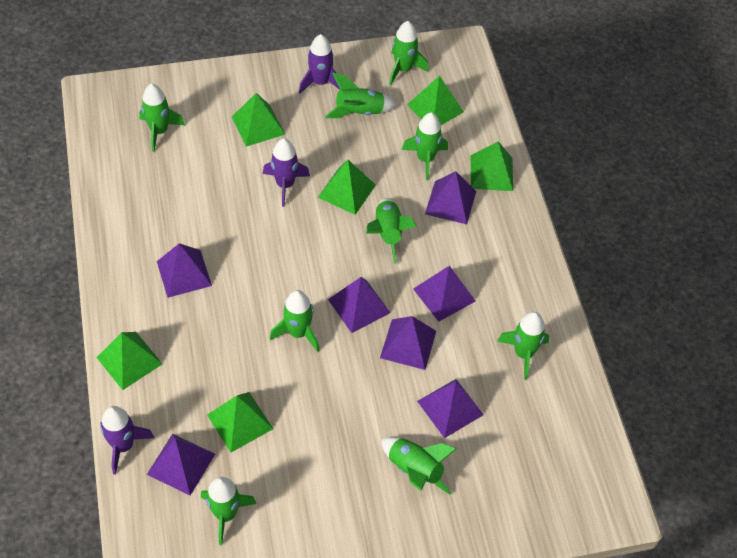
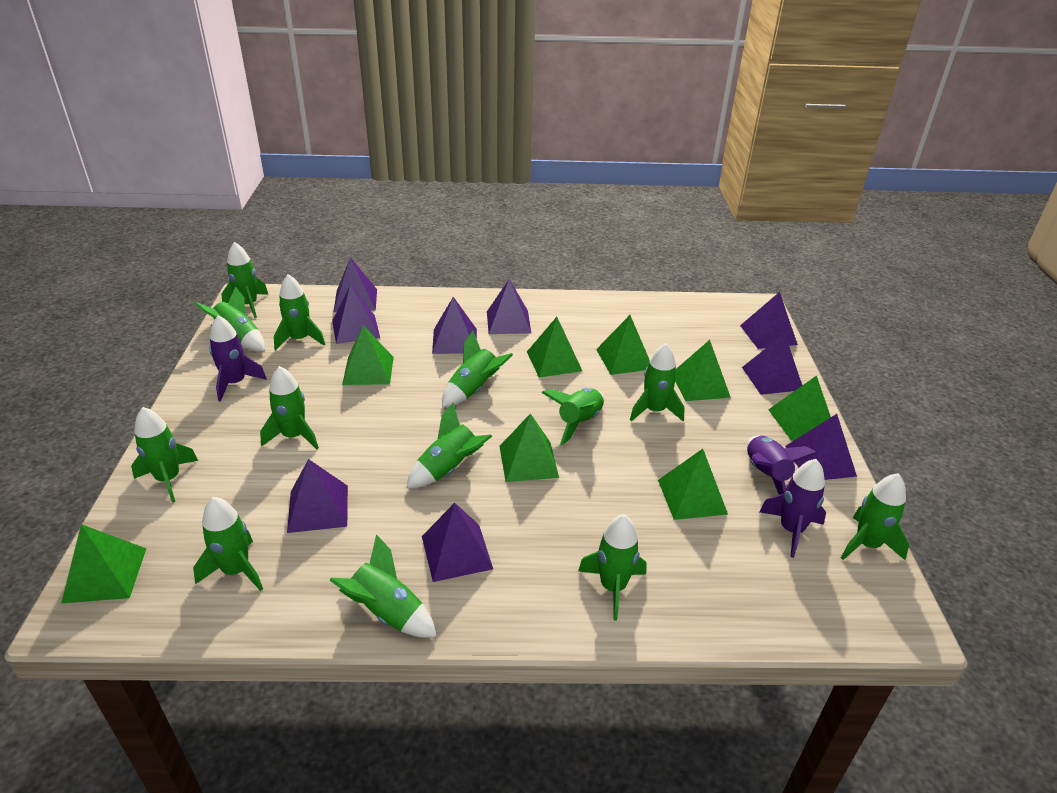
green pyramid: [96,332,163,390] [207,392,273,452] [232,93,285,147] [318,160,376,215] [407,75,463,125] [471,142,513,191] = 6 -> [61,524,147,603] [342,325,394,385] [499,413,559,482] [527,317,582,377] [596,315,650,375] [658,449,728,520] [675,340,731,401] [768,375,831,441] = 8
green rocket: [139,83,185,152] [201,477,256,545] [270,290,320,352] [325,73,397,118] [366,198,417,264] [381,437,456,495] [389,21,429,85] [402,112,448,180] [497,312,549,380] = 9 -> [131,407,198,503] [193,497,263,591] [194,287,265,352] [221,242,269,318] [260,366,319,450] [274,274,325,350] [329,535,437,638] [407,402,492,488] [442,331,513,407] [542,388,604,445] [578,514,647,620] [630,343,685,421] [841,473,909,560] = 13
purple pyramid: [147,434,215,495] [157,243,212,298] [328,277,390,333] [380,316,436,370] [413,266,475,322] [417,379,484,438] [425,171,476,224] = 7 -> [287,459,348,533] [332,285,380,344] [333,257,377,312] [422,503,493,582] [432,297,477,354] [487,279,531,334] [740,292,798,349] [742,334,802,395] [785,414,857,480] = 9

